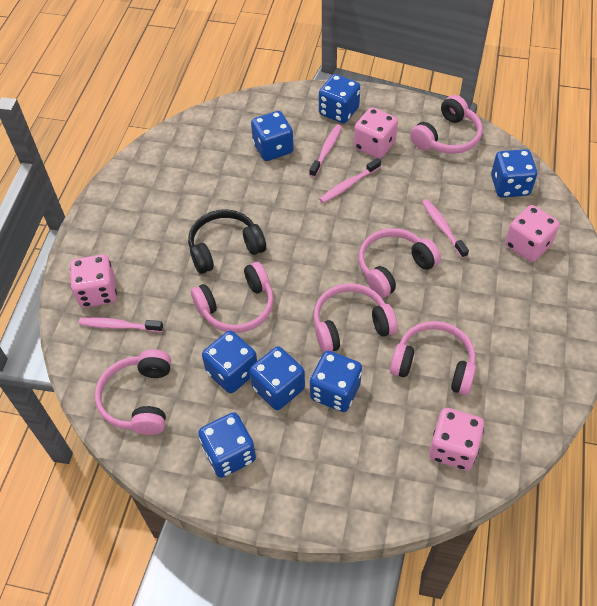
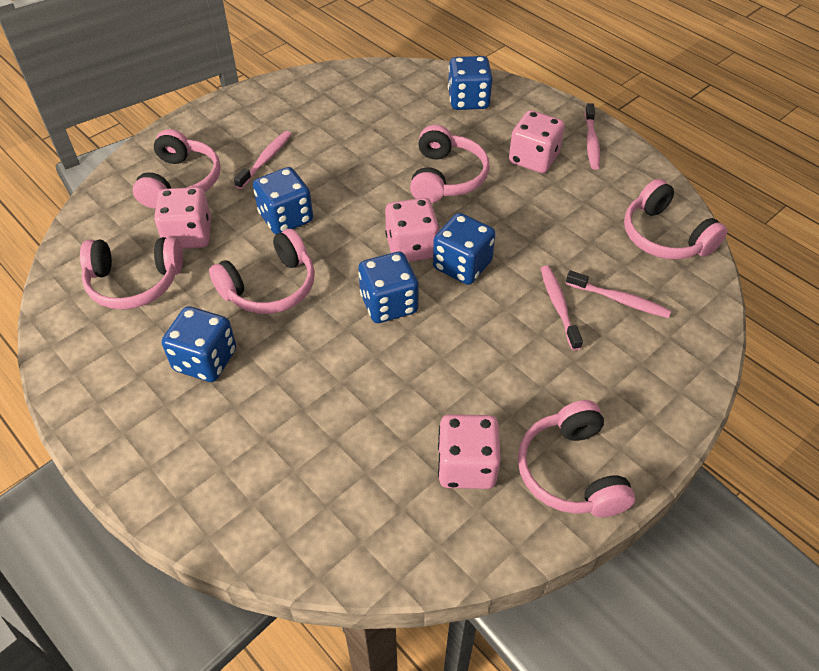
black headphones: [188,209,266,274] = 1 -> none = 0
blue dice: [198,412,256,478] [202,331,257,393] [249,347,305,410] [251,111,293,161] [310,351,362,412] [319,74,360,123] [491,149,537,198] = 7 -> [162,306,236,382] [253,167,313,234] [358,252,419,323] [433,213,495,285] [448,56,493,110] = 5

